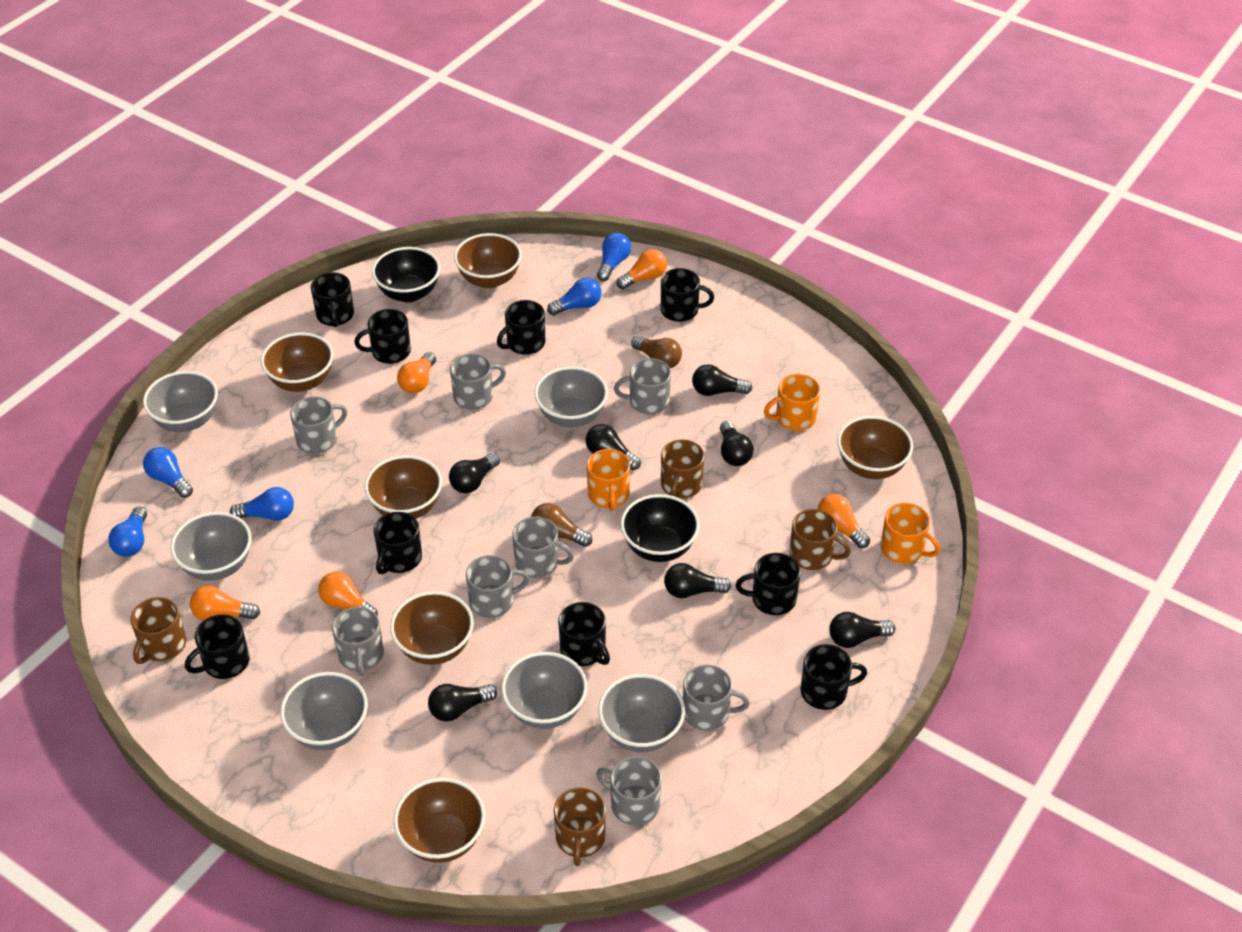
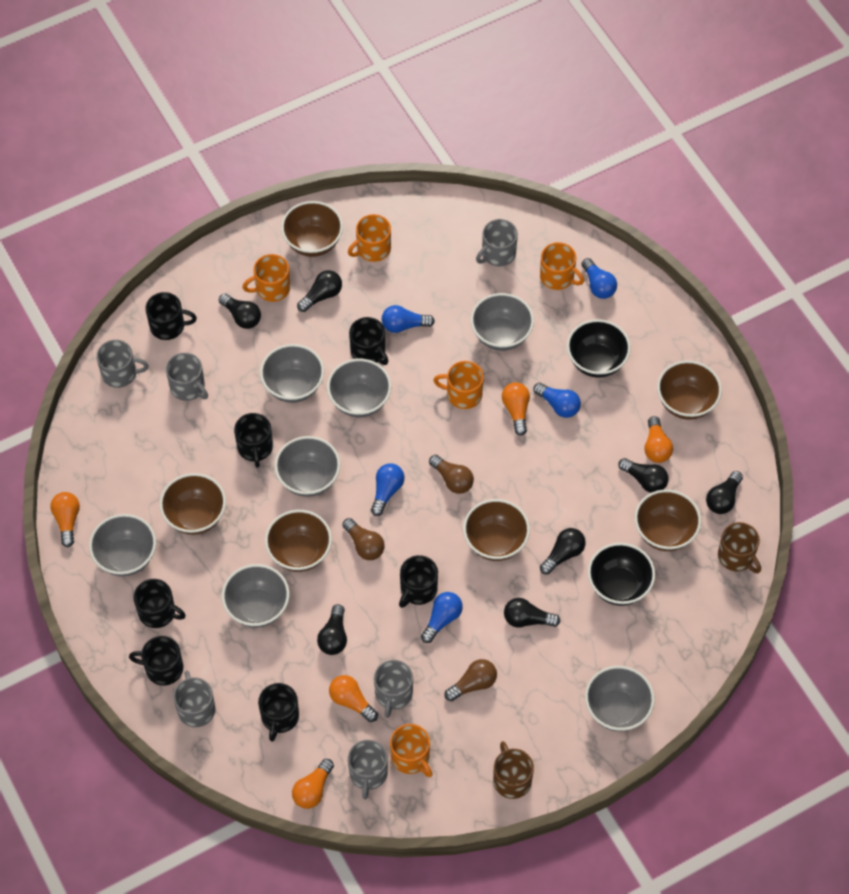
black mug: [185,614,250,679] [311,272,354,327] [354,309,411,364] [374,512,422,574] [497,300,545,355] [558,602,610,666] [661,268,714,322] [735,553,801,615] [801,644,867,710] = 9 -> [129,636,183,686] [133,579,186,628] [145,292,197,340] [234,413,273,468] [258,683,299,742] [349,317,388,365] [399,555,438,608] = 7
brown light bulb: [531,503,592,547] [631,336,682,368] = 2 -> [342,518,385,560] [429,455,474,494] [445,659,497,702] = 3
brown mug: [130,597,186,664] [554,788,606,866] [661,439,704,498] [790,509,851,570] = 4 -> [493,741,534,799] [718,522,761,573] = 2
grey bowl: [143,371,218,432] [170,512,252,581] [280,672,368,750] [501,652,587,729] [534,366,608,427] [598,674,685,752] = 6 -> [89,514,156,576] [222,564,290,628] [260,344,324,403] [274,436,340,497] [327,359,391,417] [471,293,534,351] [585,666,655,732] = 7
grey mug: [290,396,347,454] [332,607,384,676] [450,353,506,410] [466,555,530,618] [513,517,574,578] [596,756,661,825] [614,358,671,414] [683,665,750,731] = 8 -> [96,340,149,388] [166,353,208,401] [173,671,215,727] [348,740,388,800] [374,660,413,718] [476,219,518,266] = 6
orange mug: [587,449,630,511] [764,374,820,431] [881,503,940,564] = 3 -> [242,254,290,302] [348,214,391,262] [390,724,432,777] [433,361,484,409] [540,242,584,290] = 5

